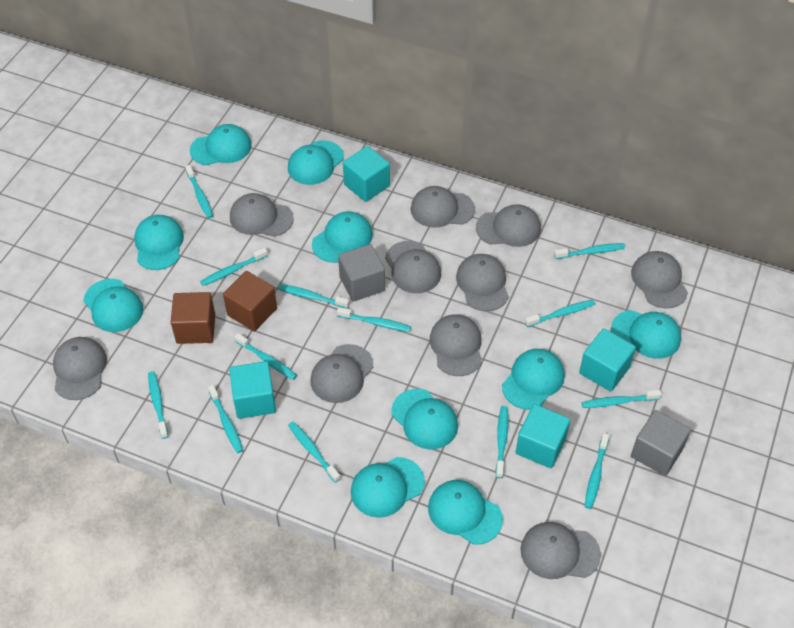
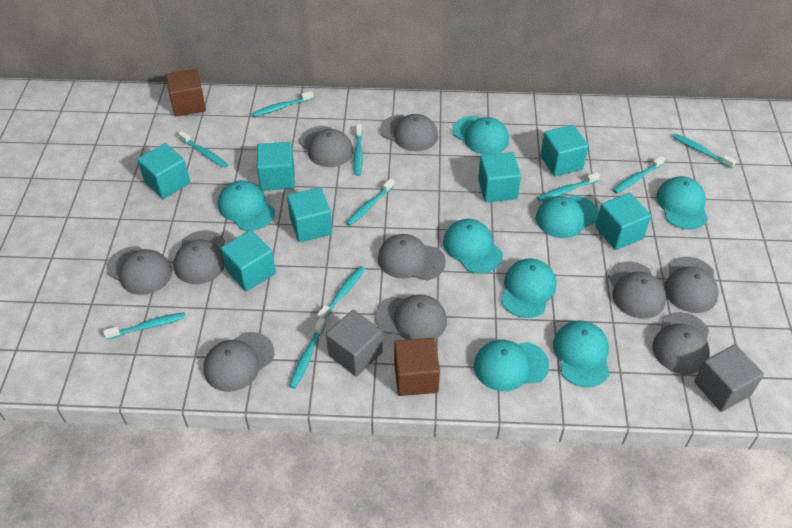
turquoise cap: [83,279,143,332] [134,215,184,270] [190,124,252,165] [288,140,344,185] [312,211,373,263] [351,457,425,518] [391,389,458,449] [428,480,503,545] [502,349,565,410] [611,310,681,359] = 10 -> [218,180,275,231] [443,219,503,274] [453,116,509,155] [474,339,549,391] [501,259,556,318] [536,195,599,238] [553,320,609,387] [656,176,708,230] = 8
turquoise cube: [229,361,276,419] [343,146,390,202] [516,404,570,468] [579,328,636,392] = 4 -> [137,143,190,199] [221,230,276,291] [257,142,295,191] [287,187,332,242] [478,152,521,202] [540,125,589,176] [595,193,651,250] = 7
turquoise toothbrush: [148,371,168,439] [185,165,213,218] [200,248,268,286] [208,385,243,453] [234,333,297,380] [278,284,349,309] [288,421,341,483] [337,307,411,332] [496,406,509,478] [525,300,595,327] [554,243,625,259] [582,390,662,408] [585,433,609,509] = 13 -> [103,312,186,340] [178,131,228,168] [252,91,313,117] [289,318,326,389] [317,266,365,320] [346,178,395,226] [354,124,363,176] [537,172,600,202] [613,156,665,193] [673,133,736,169] = 10

